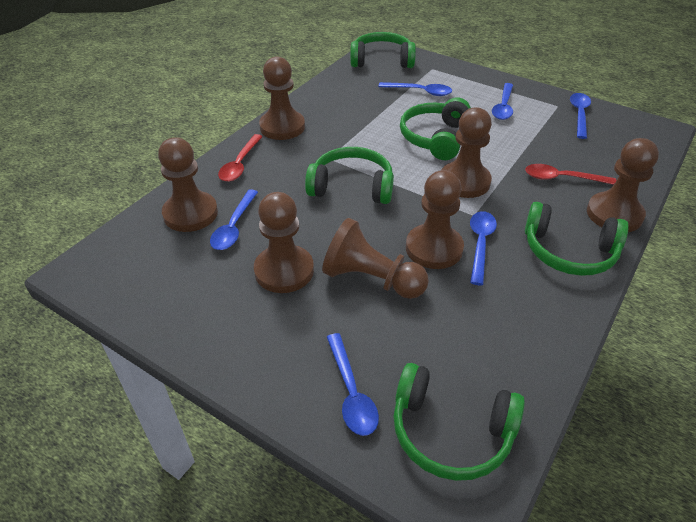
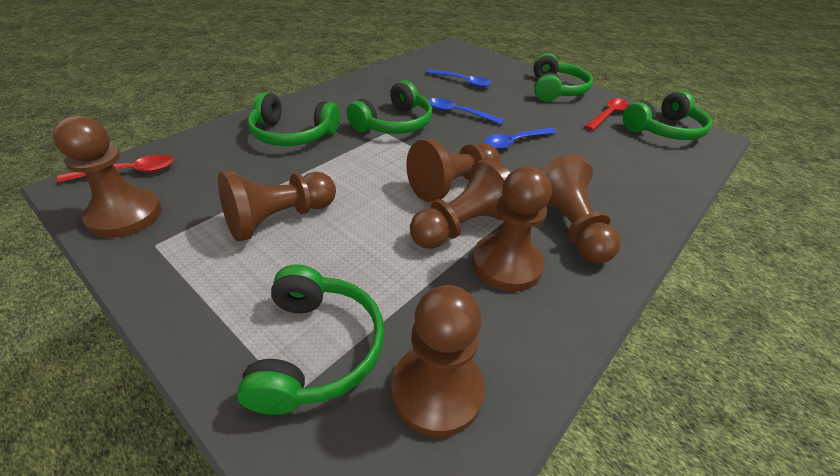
blue spoon: [210,189,258,250] [327,333,379,436] [378,82,452,96] [470,211,497,285] [492,83,513,120] [570,93,591,139] = 6 -> [426,69,492,88] [428,98,504,125] [484,128,557,150] = 3

